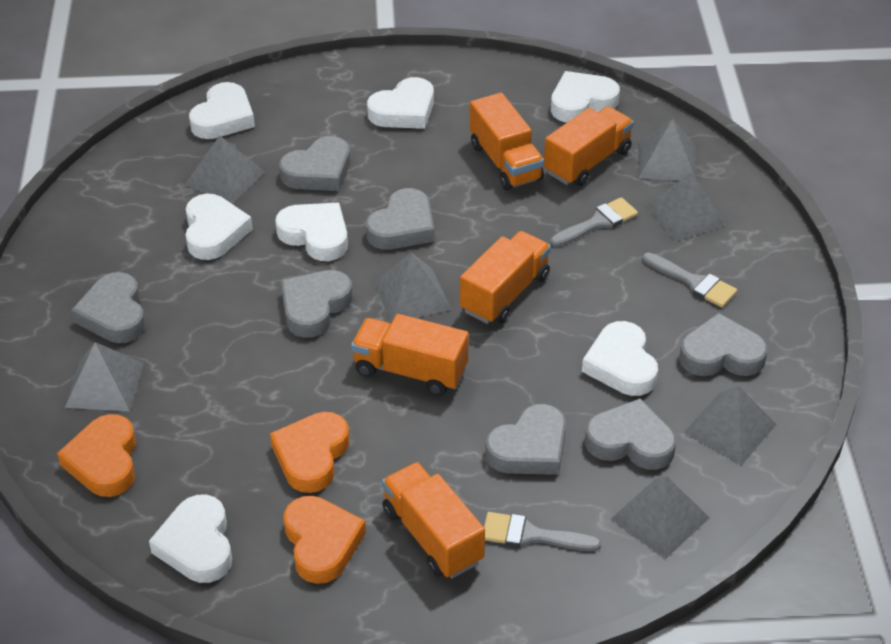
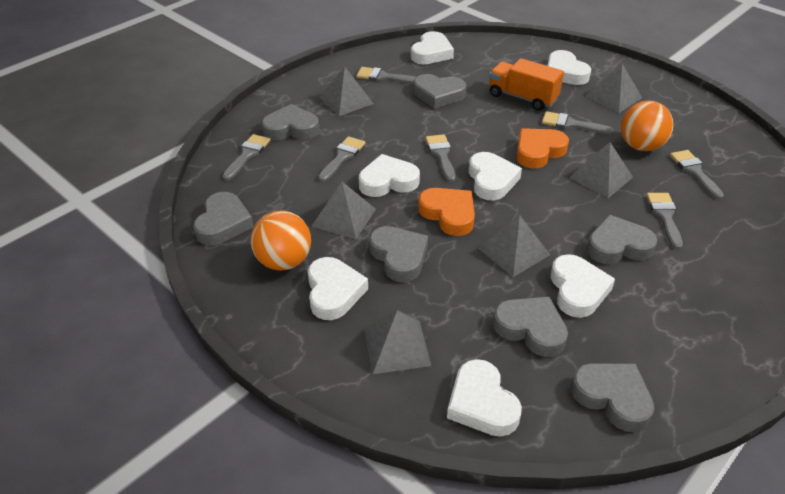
grey brush: [484,512,601,551] [550,197,638,247] [642,253,737,307] = 3 -> [222,134,270,180] [318,136,365,182] [356,67,416,84] [425,134,455,182] [542,111,613,134] [646,193,683,249] [670,150,724,199] = 7
grey pyramid: [65,342,144,412] [185,136,265,204] [374,253,452,323] [611,476,710,559] [638,119,696,181] [645,172,726,242] [684,386,777,465] = 7 -> [311,182,376,239] [319,67,374,116] [364,310,431,374] [478,215,550,277] [569,142,633,198] [586,64,642,113] = 6
orange ball: none = 0 -> [251,211,311,271] [621,101,674,151] = 2
orange heart: [57,414,136,497] [270,412,349,493] [284,496,366,584] = 3 -> [418,188,475,236] [516,128,569,168] = 2
orange truck: [351,314,469,396] [382,462,485,578] [460,231,551,324] [470,92,544,190] [544,106,634,186] = 5 -> [489,58,564,111] = 1

